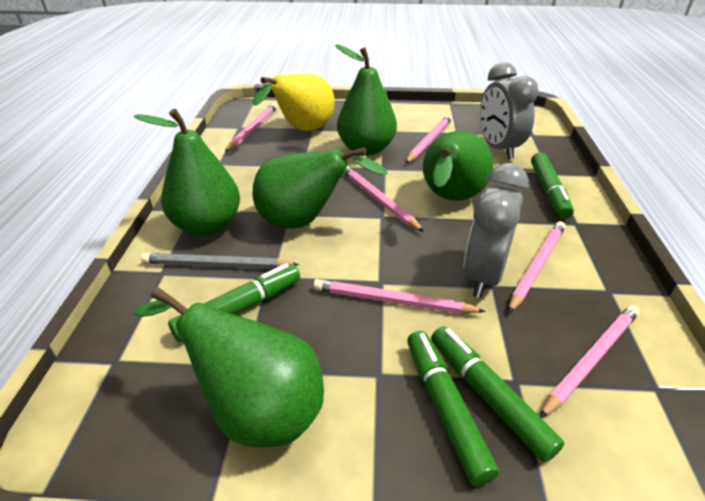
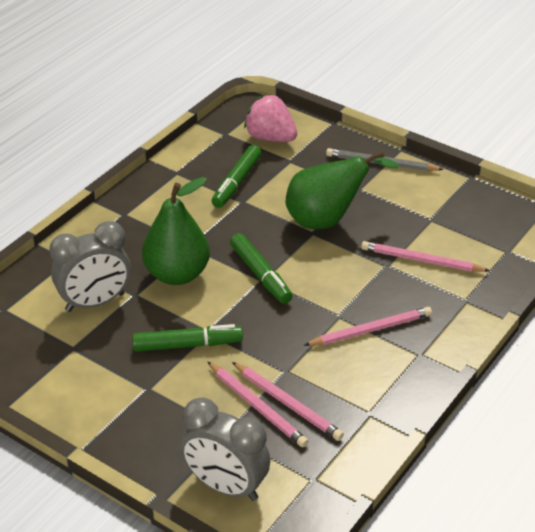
green marker: [168,263,300,342] [407,331,499,486] [431,326,564,462] [531,152,574,219] = 4 -> [132,324,243,352] [212,145,262,208] [230,233,293,304] = 3
green pear: [133,287,324,448] [134,109,240,236] [252,147,388,229] [335,44,397,156] [423,131,493,201] = 5 -> [142,177,210,285] [286,151,399,229] = 2
pink pencil: [225,103,277,152] [313,279,486,314] [344,166,424,232] [406,115,452,163] [508,221,566,313] [540,305,639,418] = 6 -> [208,362,308,447] [232,362,344,441] [304,307,432,346] [361,241,490,272] = 4
pink strawberry: none = 0 -> [244,95,297,142] = 1
yellow pear: [252,74,335,131] = 1 -> none = 0

